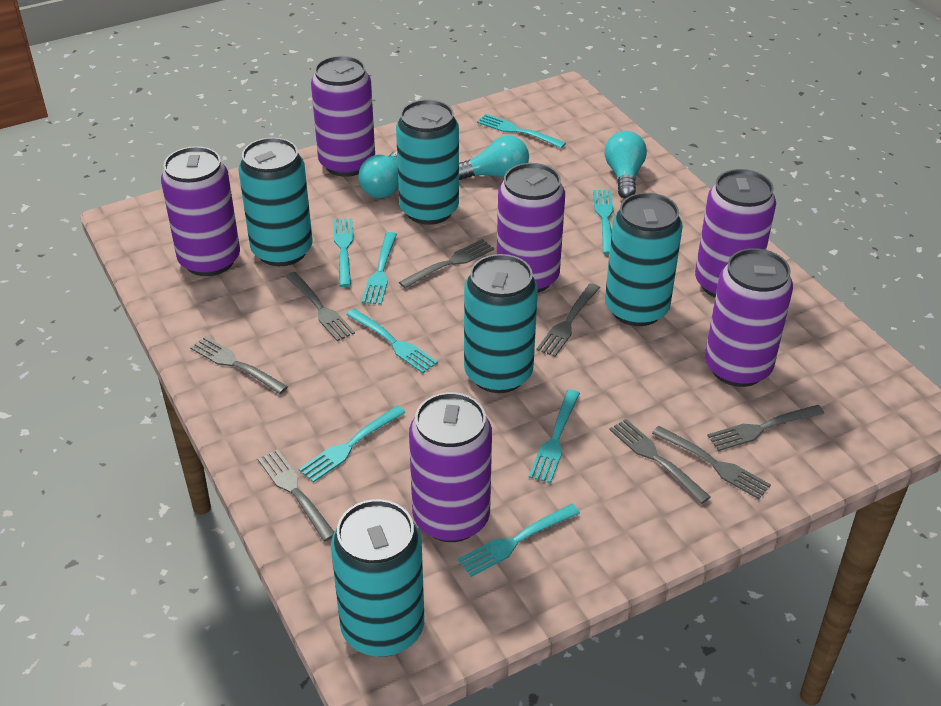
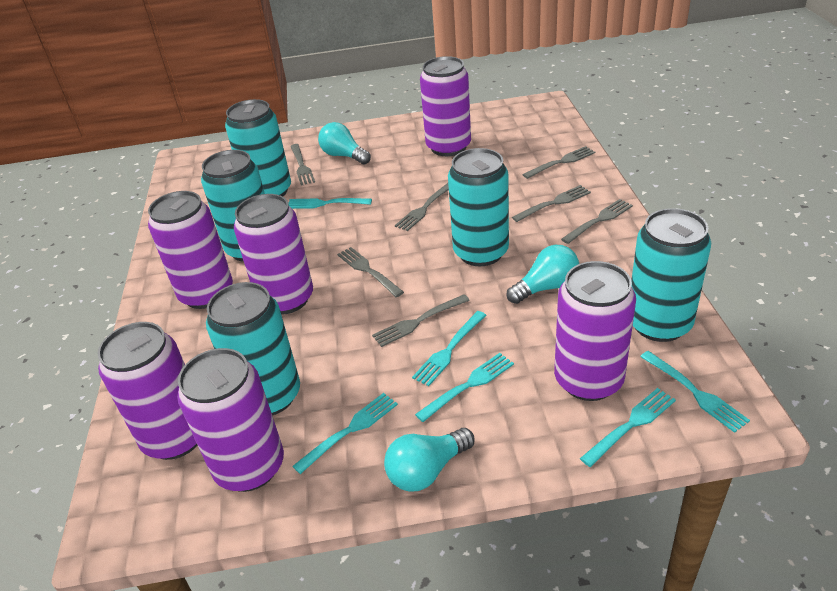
grey fork: [190,336,288,394] [258,449,334,541] [285,272,355,341] [399,239,494,288] [536,283,600,357] [609,419,711,504] [652,426,771,499] [707,405,825,451] = 8 -> [290,144,315,186] [337,247,404,297] [372,294,470,347] [395,183,449,231] [512,185,591,222] [522,146,595,179] [561,199,633,244] = 7
turquoise fork: [299,405,406,483] [334,218,353,287] [346,309,438,373] [362,232,397,305] [458,504,580,577] [477,114,566,148] [529,389,580,483] [593,190,613,255] = 8 -> [288,198,372,209] [292,393,398,474] [412,311,487,386] [415,353,514,422] [580,388,676,467] [640,351,750,433] = 6

